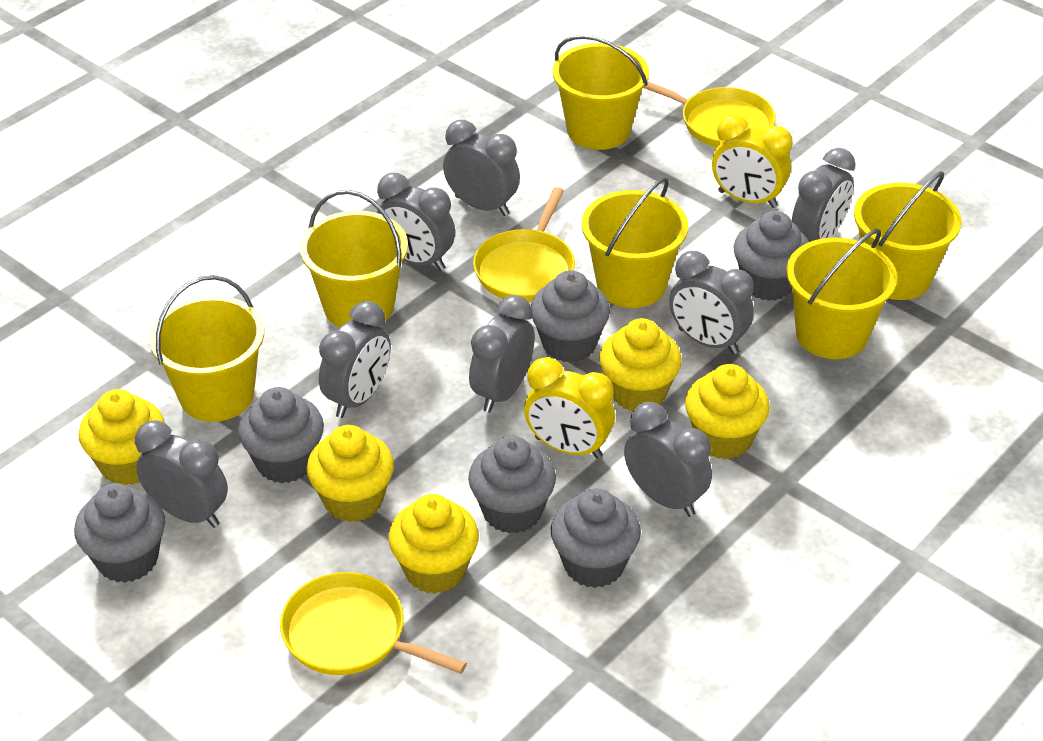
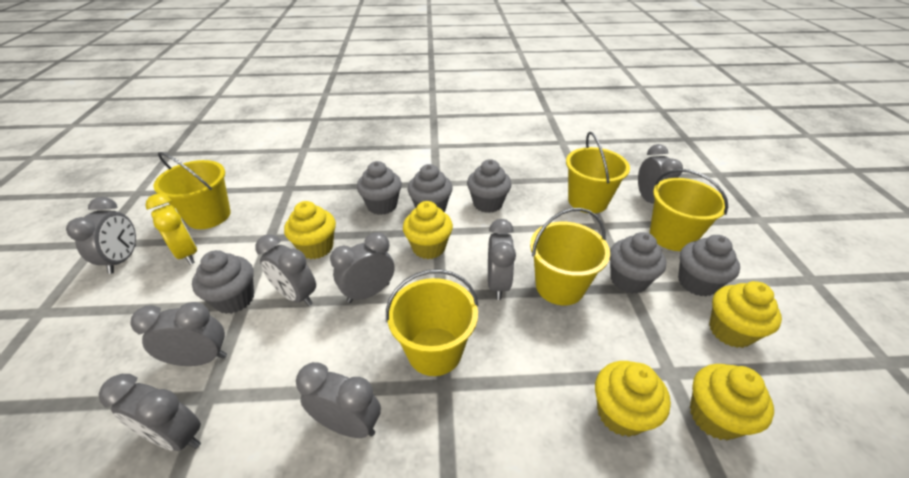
yellow bucket: [149,275,264,422] [300,190,408,327] [552,35,649,150] [581,177,688,308] [786,229,897,359] [854,171,961,300] = 6 -> [153,152,231,229] [386,269,478,376] [530,208,610,305] [566,132,630,214] [650,169,728,251] = 5
yellow clock: [524,357,615,459] [712,114,793,208] = 2 -> [145,194,197,265] = 1
yellow pan: [280,572,467,675] [473,187,575,302] [643,81,776,147] = 3 -> none = 0

